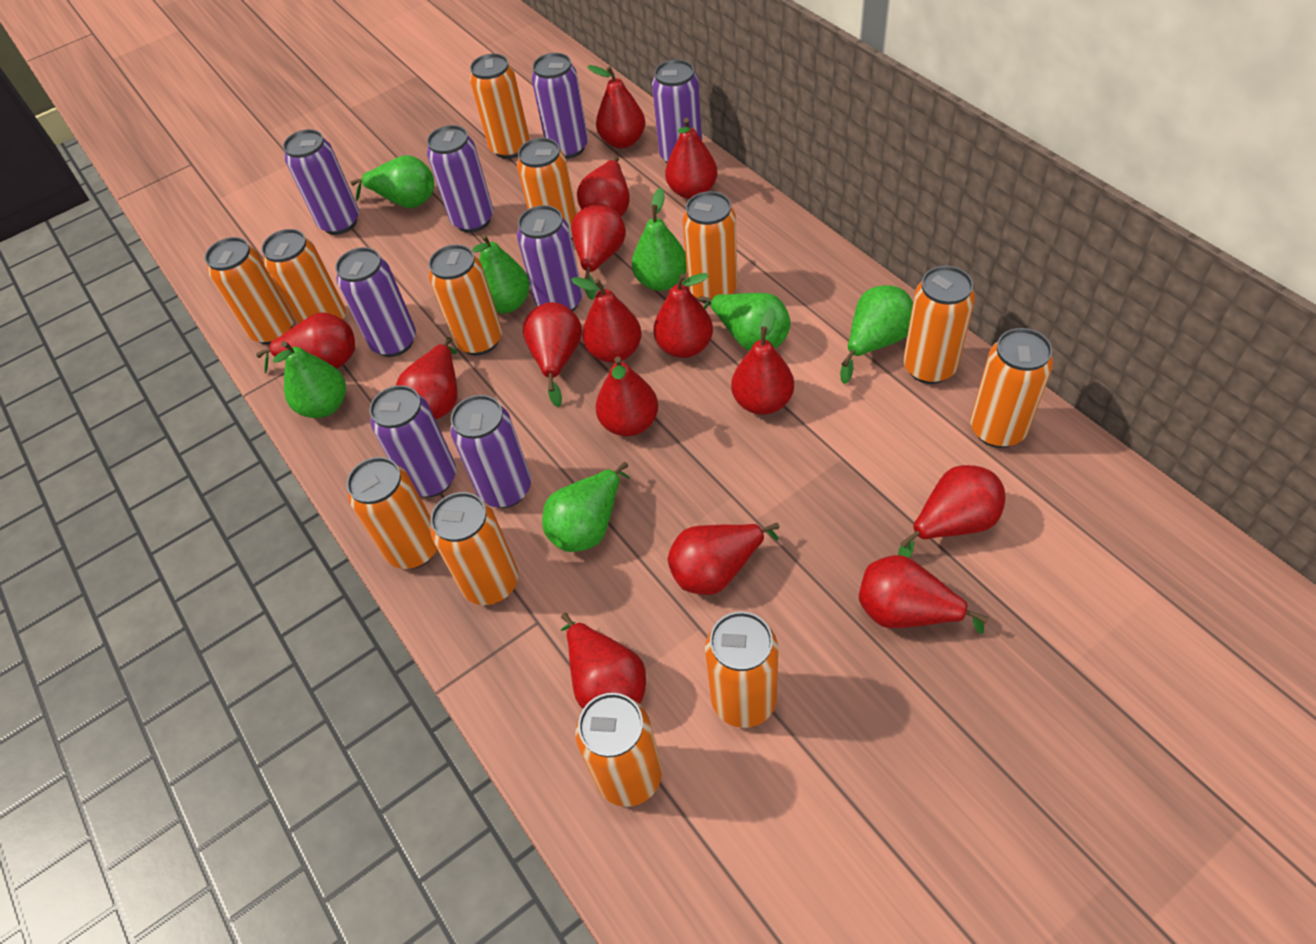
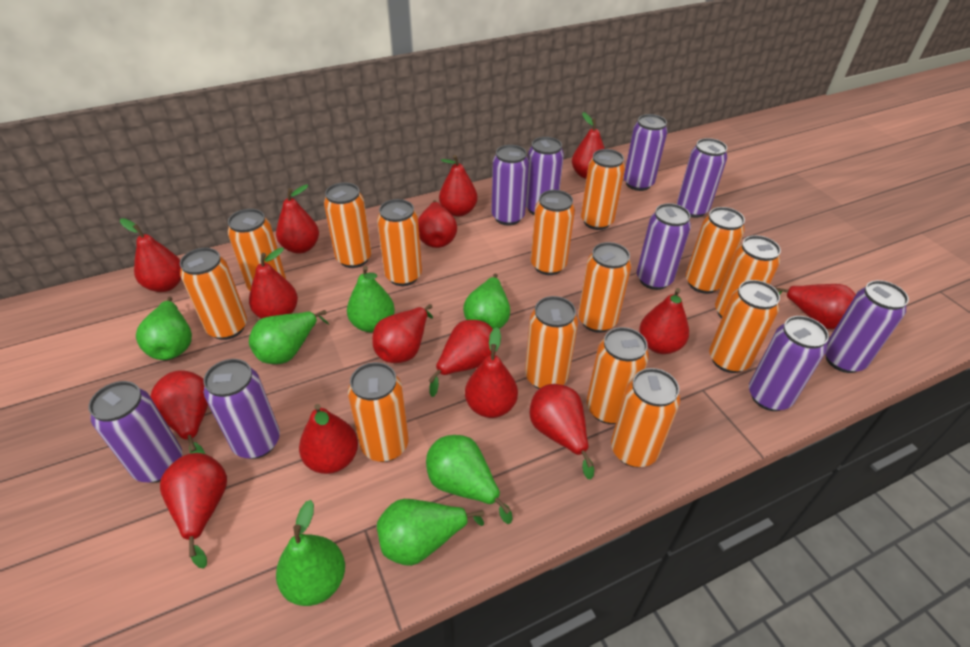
orange can: [205,237,294,345] [261,229,346,324] [346,457,437,569] [429,244,502,355] [430,492,518,605] [470,54,530,159] [517,138,577,240] [575,693,662,807] [683,191,738,305] [705,612,779,728] [903,266,975,384] [970,328,1053,448] = 12 -> [180,248,247,340] [228,209,286,291] [324,182,372,268] [348,362,409,462] [377,199,422,286] [525,296,578,389] [531,190,575,275] [578,242,631,333] [581,149,625,230] [587,327,649,424] [611,368,680,467] [686,207,745,294] [709,280,780,373] [715,235,781,319] = 14
purple can: [283,129,359,235] [335,247,416,357] [369,385,456,497] [427,125,493,233] [450,395,531,508] [517,205,583,311] [531,53,588,159] [652,59,702,163] = 8 -> [88,381,182,483] [203,359,280,459] [491,145,529,226] [526,137,564,215] [624,114,667,191] [637,203,691,290] [677,138,727,218] [749,316,829,411] [825,280,909,373] = 9

